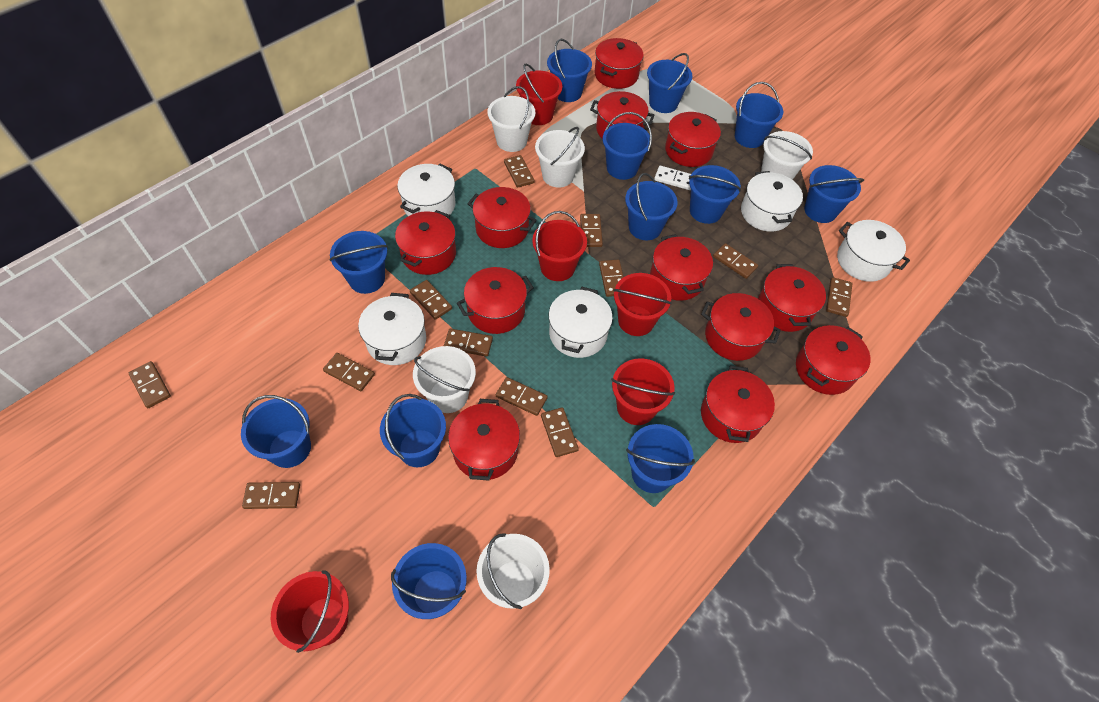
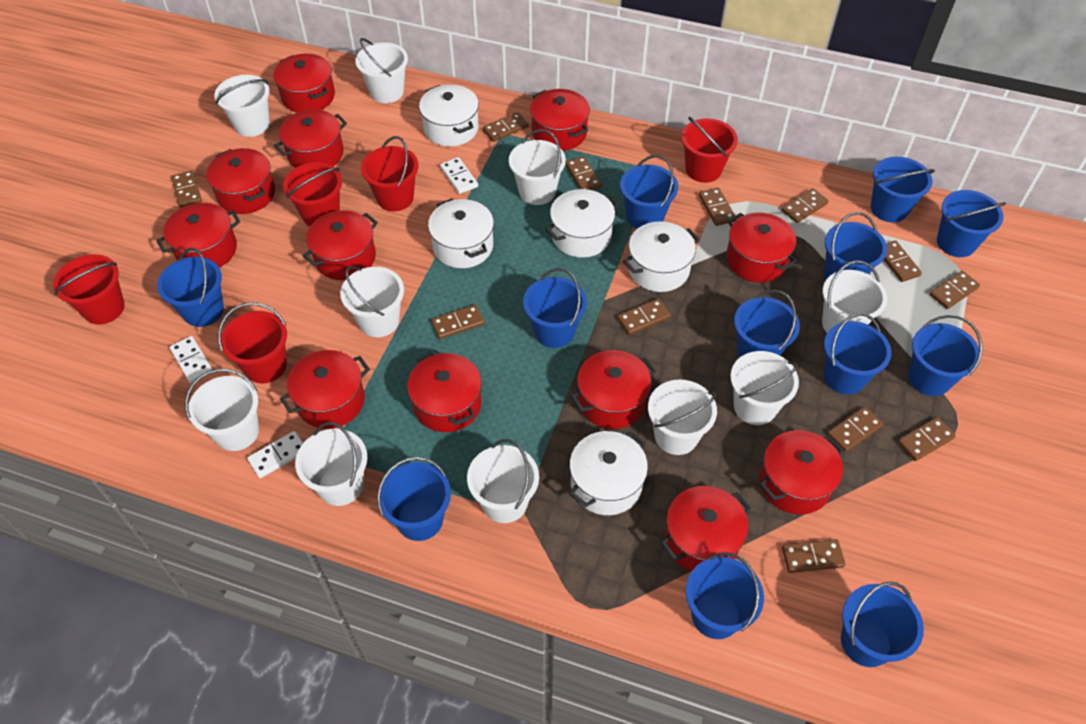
white bucket: [413,346,476,413] [476,534,550,609] [487,86,535,152] [535,127,585,188] [761,131,813,180] = 5 -> [185,369,259,451] [214,75,270,137] [295,422,367,506] [340,266,404,337] [355,38,408,103] [467,439,539,523] [509,129,566,205] [648,380,717,455] [730,351,799,425] [822,260,887,333] = 10
white domino: [654,166,691,190] = 1 -> [169,336,213,383] [247,431,303,478] [440,157,478,194] = 3

